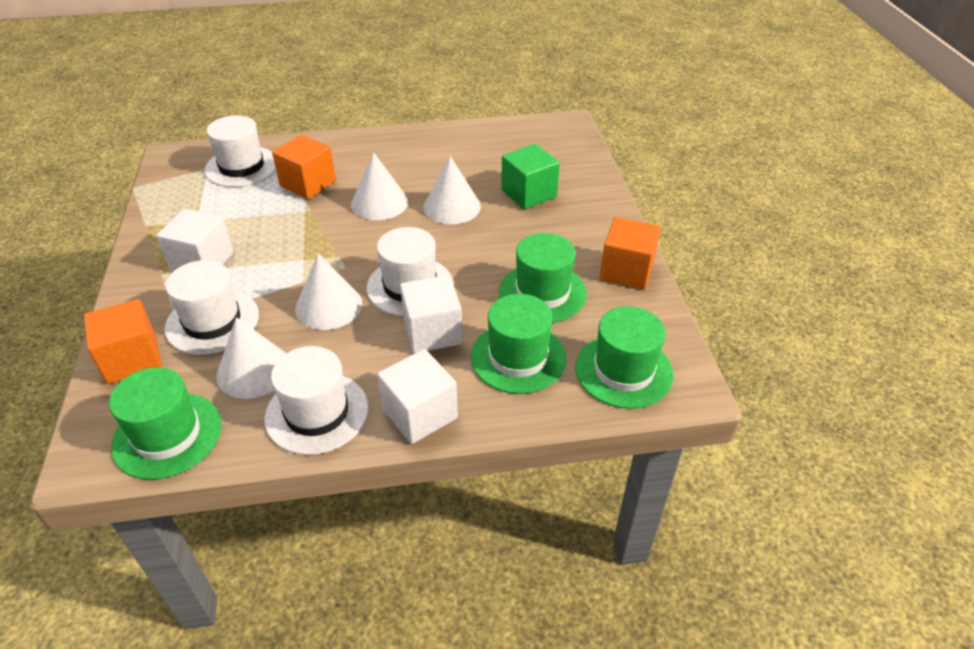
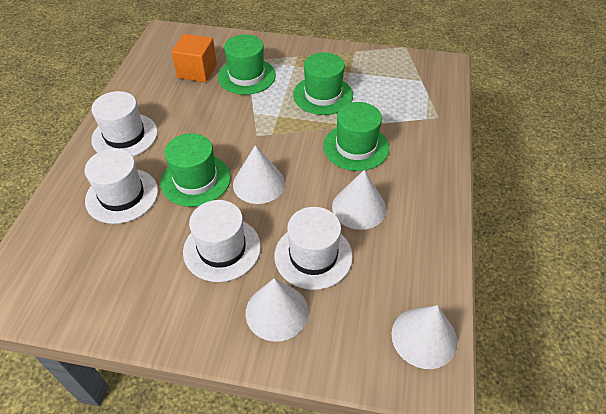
green cube: [501,144,560,209] = 1 -> none = 0
orange cube: [84,299,162,384] [272,135,336,199] [599,217,661,289] = 3 -> [171,34,217,82] = 1
white cube: [156,209,233,271] [377,349,458,444] [400,275,463,353] = 3 -> none = 0

